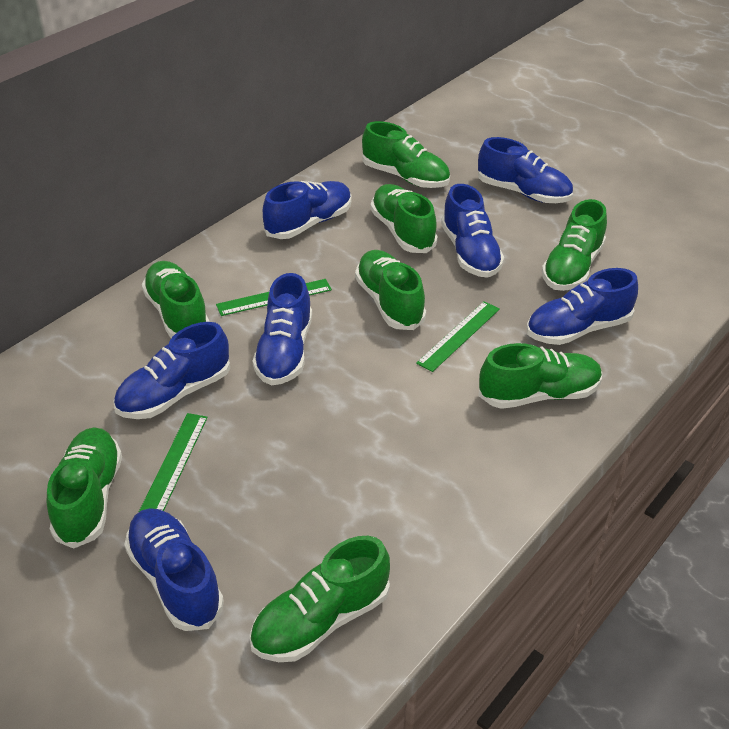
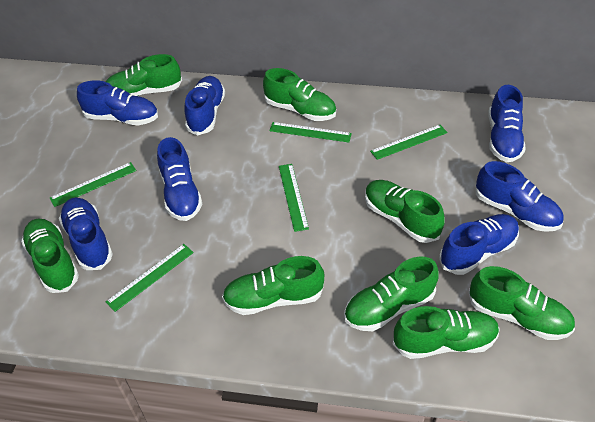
green ruler: [138,413,208,513] [216,279,332,316] [416,301,500,372] = 3 -> [50,162,136,207] [106,244,194,312] [269,122,352,143] [279,164,309,232] [370,125,448,160] = 5

